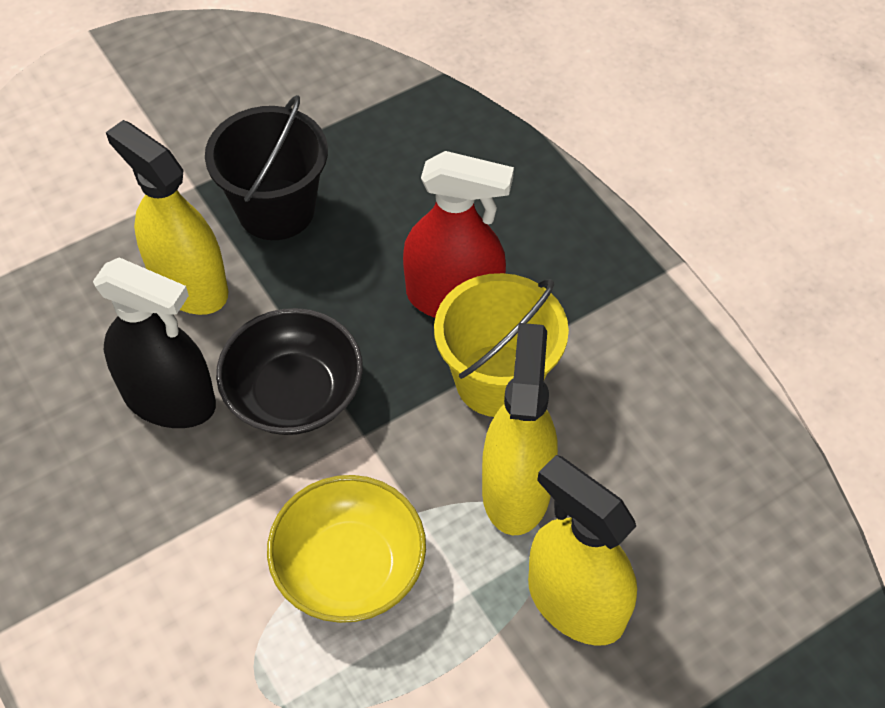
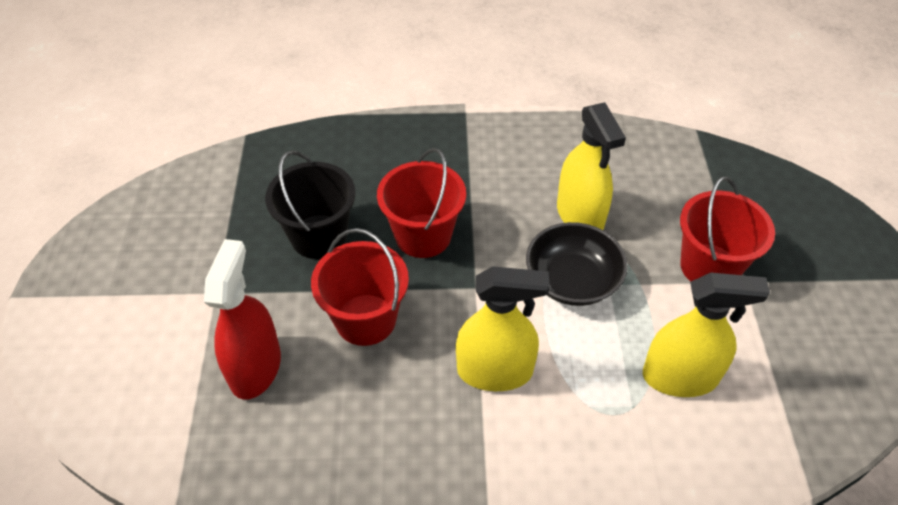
black spray bottle: [93,257,216,428] = 1 -> none = 0
red bucket: none = 0 -> [311,228,409,346] [377,148,466,258] [680,177,775,282] = 3
yellow bowl: [267,475,426,623] = 1 -> none = 0
yellow bucket: [434,273,569,417] = 1 -> none = 0

